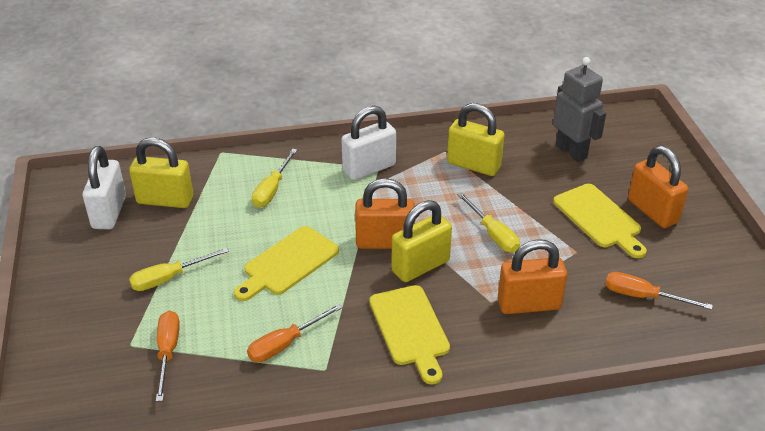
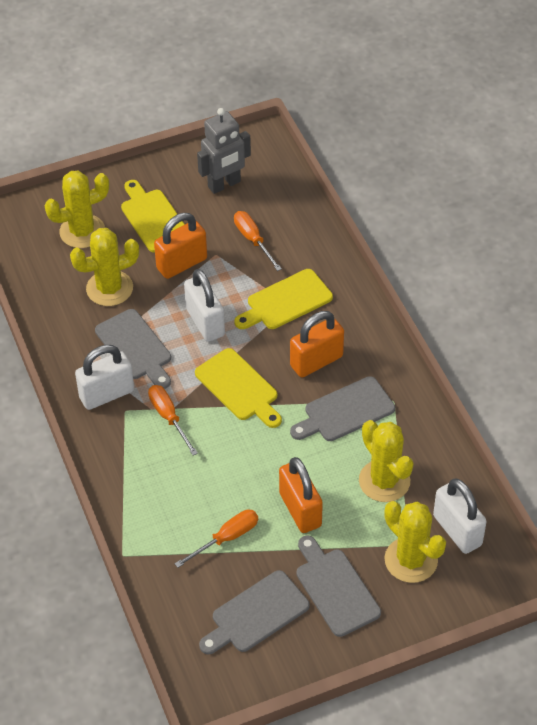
grey cutting board: none = 0 -> [95,309,171,389] [199,570,310,654] [290,376,395,441] [296,535,381,637] = 4
white padlock: [83,146,126,229] [341,106,396,180] = 2 -> [75,345,134,410] [184,269,225,342] [433,479,487,554] = 3
yellow cactus: none = 0 -> [45,171,109,248] [70,228,139,306] [359,420,414,502] [384,501,446,583] = 4
yellow padlock: [129,137,193,208] [392,200,452,282] [447,103,504,176] = 3 -> none = 0
yellow screwdriver: [129,247,229,291] [252,149,297,208] [457,192,520,253] = 3 -> none = 0

